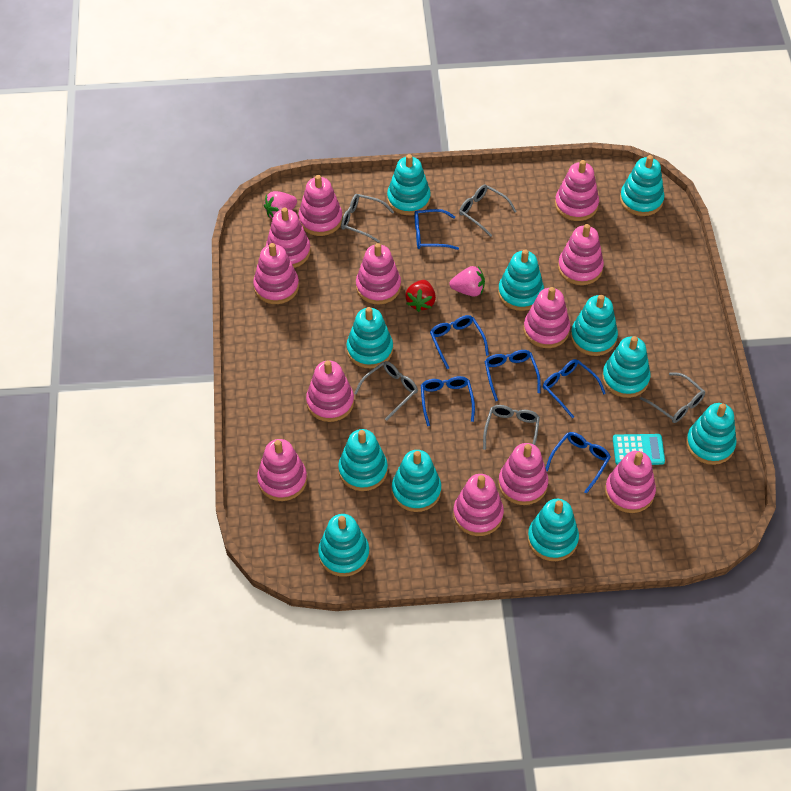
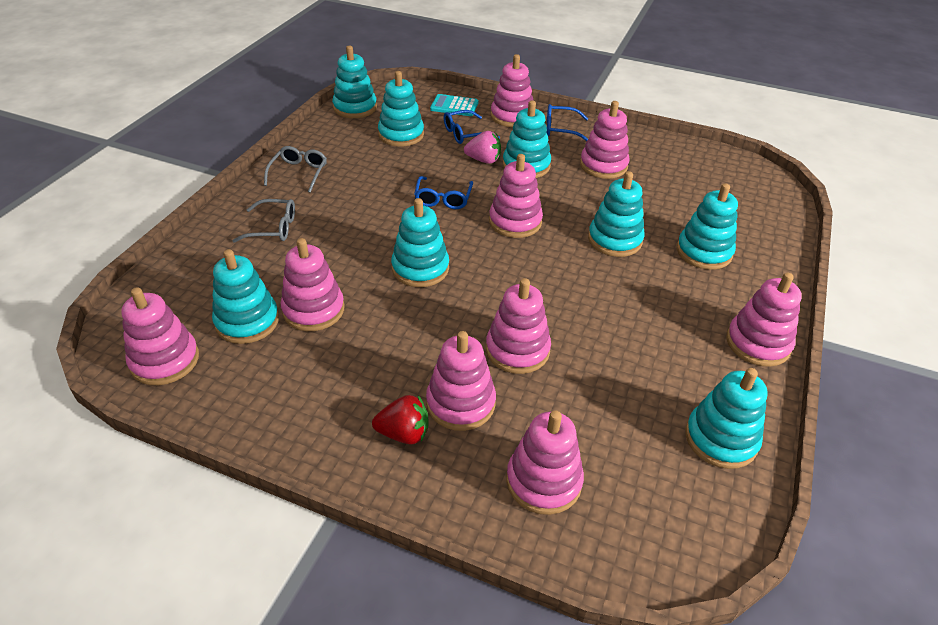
blue glasses: [415,209,459,250] [421,376,475,426] [430,315,489,369] [484,350,541,401] [543,359,606,419] [546,432,611,494] = 6 -> [414,176,473,209] [444,110,500,144] [546,104,588,141] = 3
grey glasses: [341,194,394,243] [354,361,418,421] [459,185,517,237] [483,405,540,450] [640,372,705,423] = 5 -> [233,199,295,243] [264,146,327,193] = 2
pink stacking toy: [253,243,299,304] [257,439,307,501] [266,207,311,268] [298,175,343,236] [306,361,354,422] [356,243,401,304] [453,474,504,536] [498,443,548,505] [524,287,570,348] [555,160,599,221] [558,224,604,285] [605,451,656,513] = 12 -> [121,287,199,385] [281,238,345,331] [426,331,496,431] [486,278,551,374] [489,154,543,238] [491,54,533,127] [506,410,584,515] [580,101,630,179] [726,273,802,367] = 9
pink strawberry: [264,191,297,218] [449,266,485,296] = 2 -> [464,131,501,164] = 1
turquoise stacking toy: [318,514,369,577] [338,429,388,491] [346,307,393,368] [387,154,431,215] [392,450,441,512] [498,249,544,311] [528,499,579,561] [571,295,618,356] [602,336,650,398] [620,155,664,216] [686,403,736,465] = 11 -> [212,249,279,344] [332,46,377,118] [378,71,424,147] [391,198,449,287] [503,100,551,178] [588,171,645,257] [677,183,738,270] [685,368,768,469] = 8

